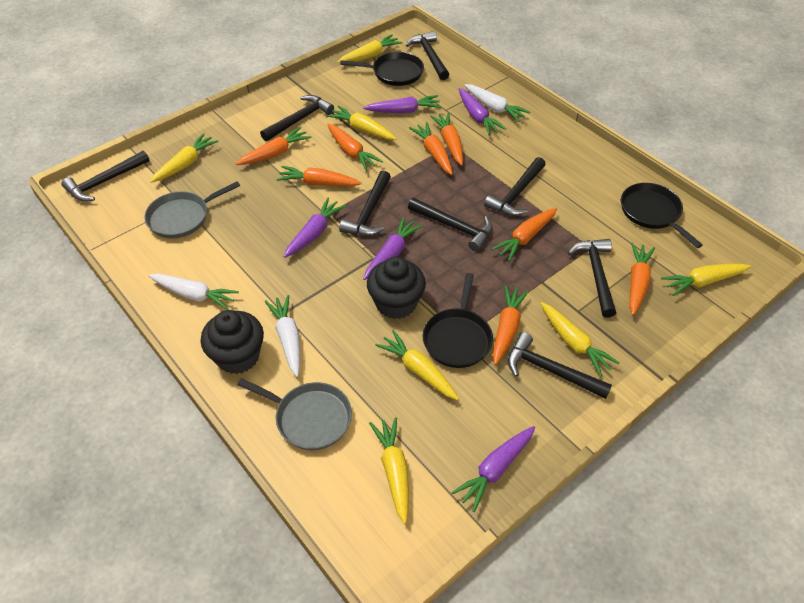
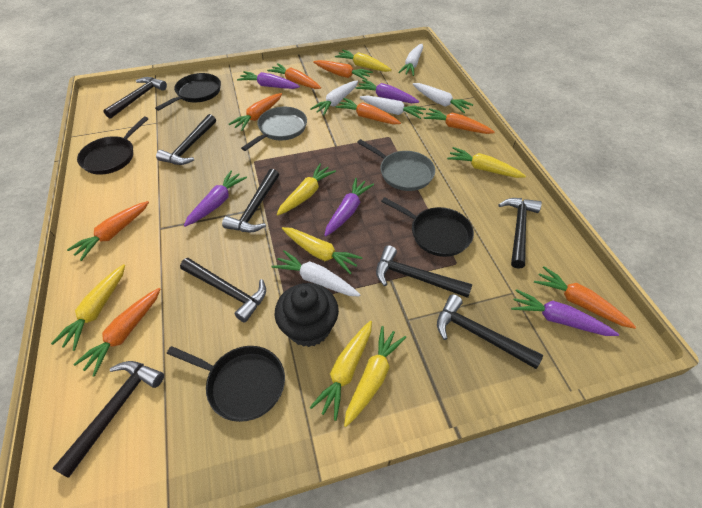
black cupcake: [201,310,264,374] [367,257,426,319] = 2 -> [275,283,339,347] = 1
black pan: [340,52,424,86] [423,273,493,368] [621,183,703,248] = 3 -> [77,117,148,175] [155,73,221,111] [167,346,285,422] [381,197,474,257] = 4
white carrot: [149,274,239,310] [265,295,300,377] [464,84,530,122] = 3 -> [271,250,360,297] [310,80,358,115] [360,95,426,119] [398,44,423,76] [413,83,473,113] = 5

